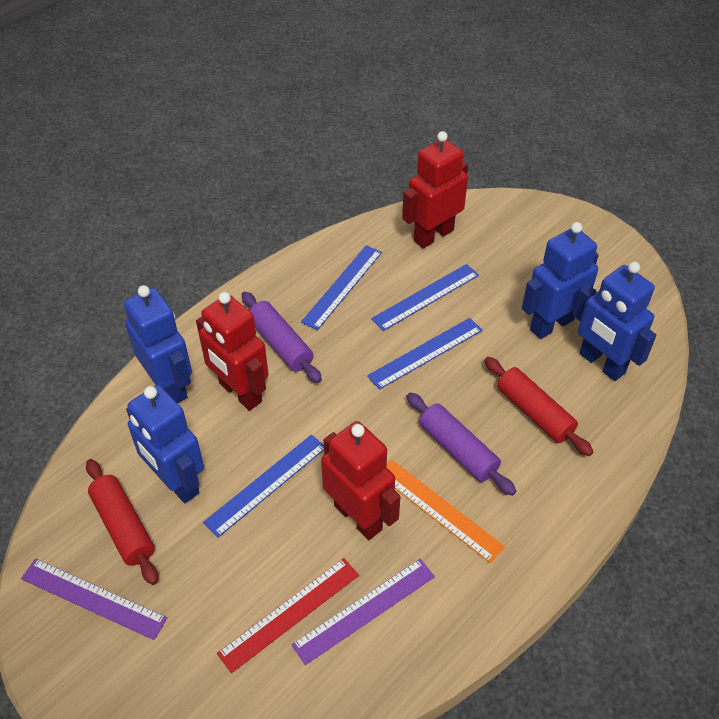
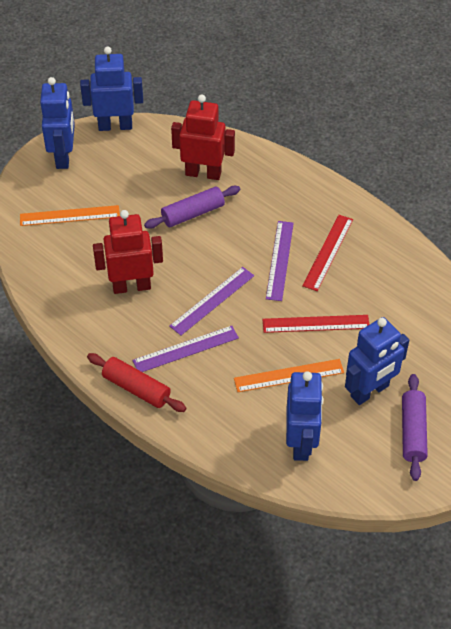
blue ruler: [203,434,324,538] [301,245,382,330] [367,318,482,390] [371,264,479,331] = 4 -> none = 0
orange ruler: [386,459,505,563] = 1 -> [20,205,120,226] [234,359,344,392] = 2
purple ruler: [21,558,167,640] [291,559,435,665] = 2 -> [132,326,239,372] [169,267,254,335] [266,221,294,301] = 3
red robot: [196,292,269,411] [321,421,400,540] [402,131,468,248] = 3 -> [93,210,163,294] [171,95,235,180] = 2
red rolling pin: [86,459,158,585] [484,357,593,456] = 2 -> [87,353,186,412] = 1
red ruler: [217,558,359,673] = 1 -> [263,315,369,333] [302,215,353,291] = 2

